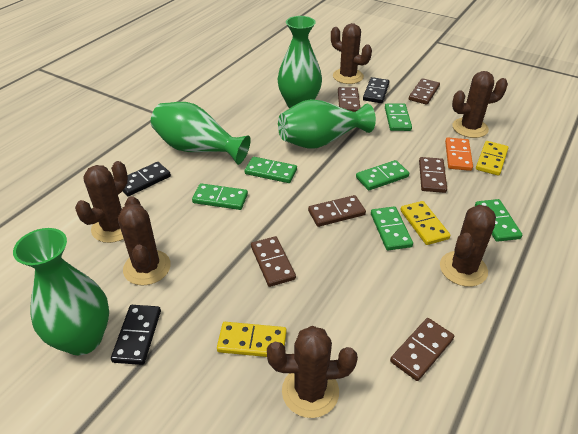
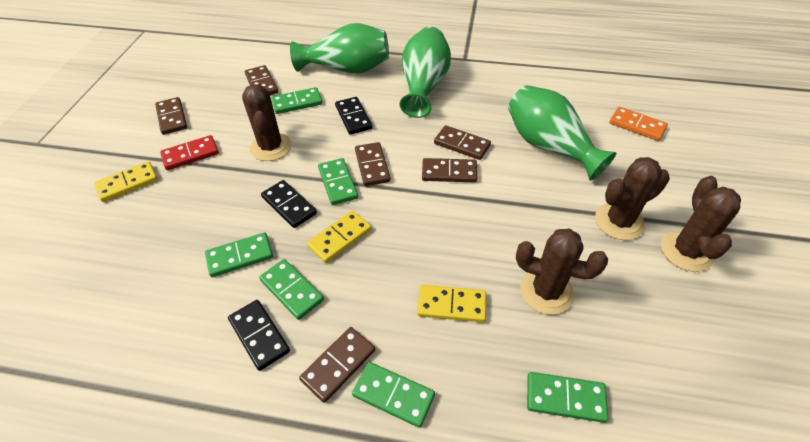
brown cactus: [75,161,128,243] [118,196,171,285] [267,326,358,418] [331,23,372,84] [440,205,496,287] [452,71,508,138] = 6 -> [242,84,292,161] [516,229,608,315] [595,157,670,240] [661,176,741,272] = 4
green vase: [13,228,109,355] [151,102,251,165] [277,16,322,108] [278,99,376,148] = 4 -> [290,23,389,74] [400,27,451,118] [508,85,617,181] = 3
red domino: none = 0 -> [160,135,219,170] = 1

